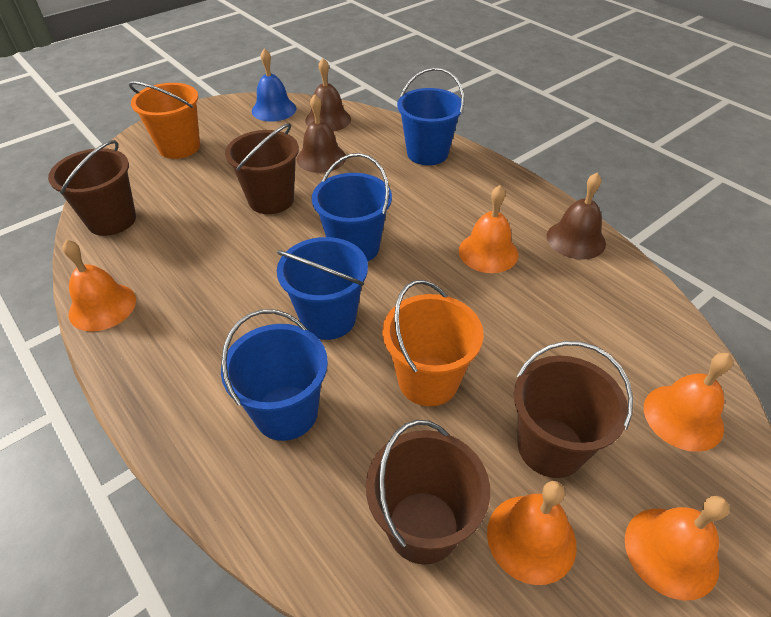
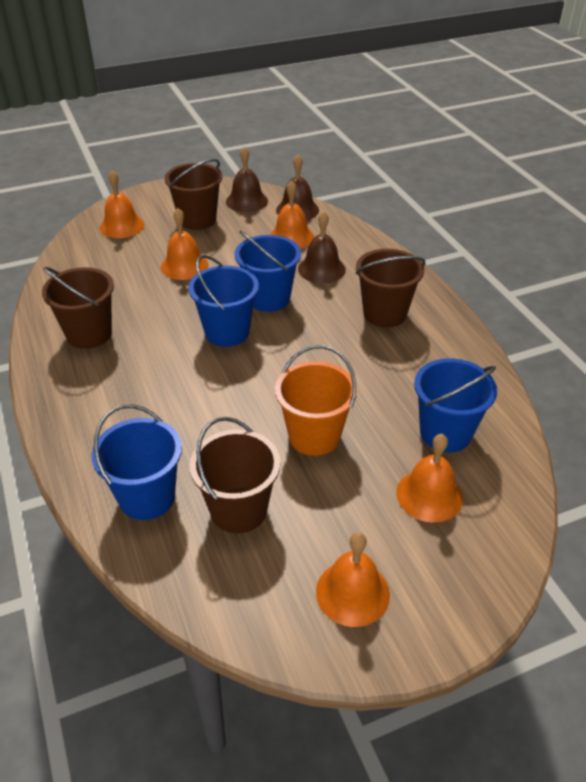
blue bell: [252,48,297,122] = 1 -> none = 0
orange bucket: [129,81,200,159] [382,280,484,406] = 2 -> [275,345,357,456] = 1

